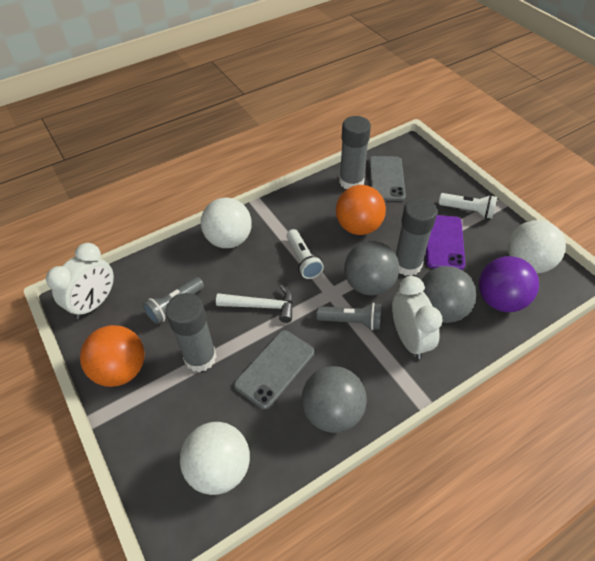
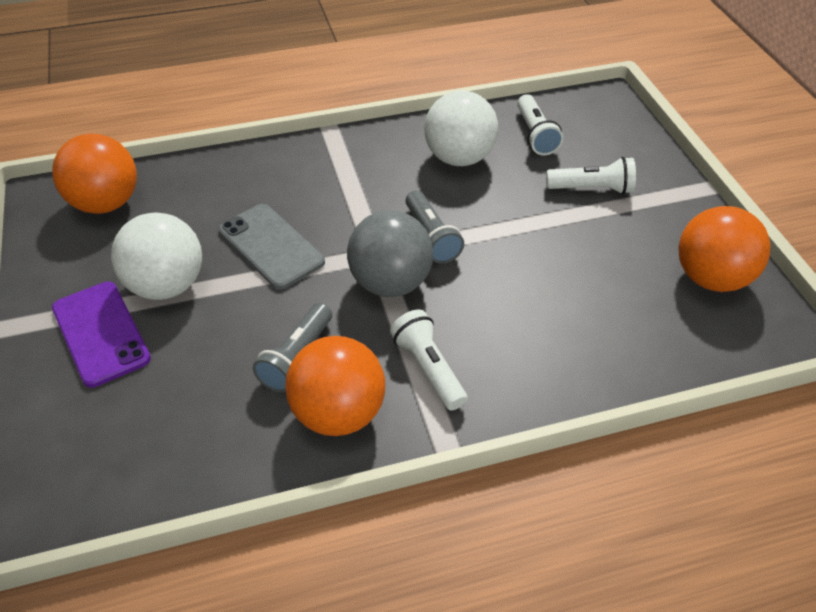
grey ball: [302,366,367,433] [344,241,399,296] [421,266,476,323] = 3 -> [347,210,433,297] = 1
grey glue stick: [165,293,217,372] [339,116,371,189] [396,198,437,276] = 3 -> none = 0
grey phone: [234,330,314,409] [369,156,406,201] = 2 -> [219,204,325,290] = 1
orange ball: [80,325,145,387] [336,185,386,235] = 2 -> [52,134,137,214] [285,336,385,436] [678,206,771,292] = 3
purple ball: [479,256,539,312] = 1 -> none = 0
white ball: [180,422,250,495] [201,198,252,248] [508,220,566,273] = 3 -> [111,213,202,300] [424,91,498,166] = 2
white clock: [46,243,114,319] [392,276,443,359] = 2 -> none = 0
white flashlight: [286,229,324,279] [439,193,497,219] = 2 -> [390,310,468,410] [517,94,563,155] [546,157,636,194] = 3
white hammer: [216,285,294,323] = 1 -> none = 0

